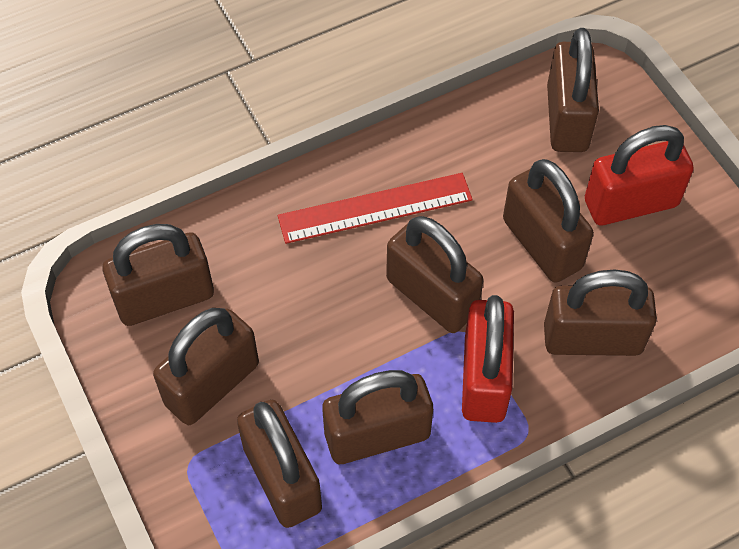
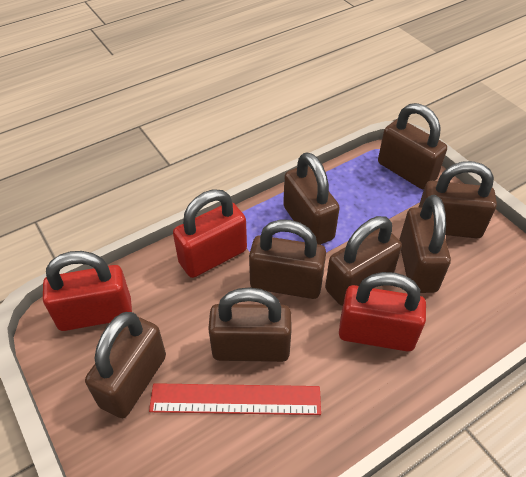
red padlock: [462,295,514,423] [585,125,694,225] = 2 -> [43,251,132,331] [173,189,247,278] [339,272,426,352] = 3

